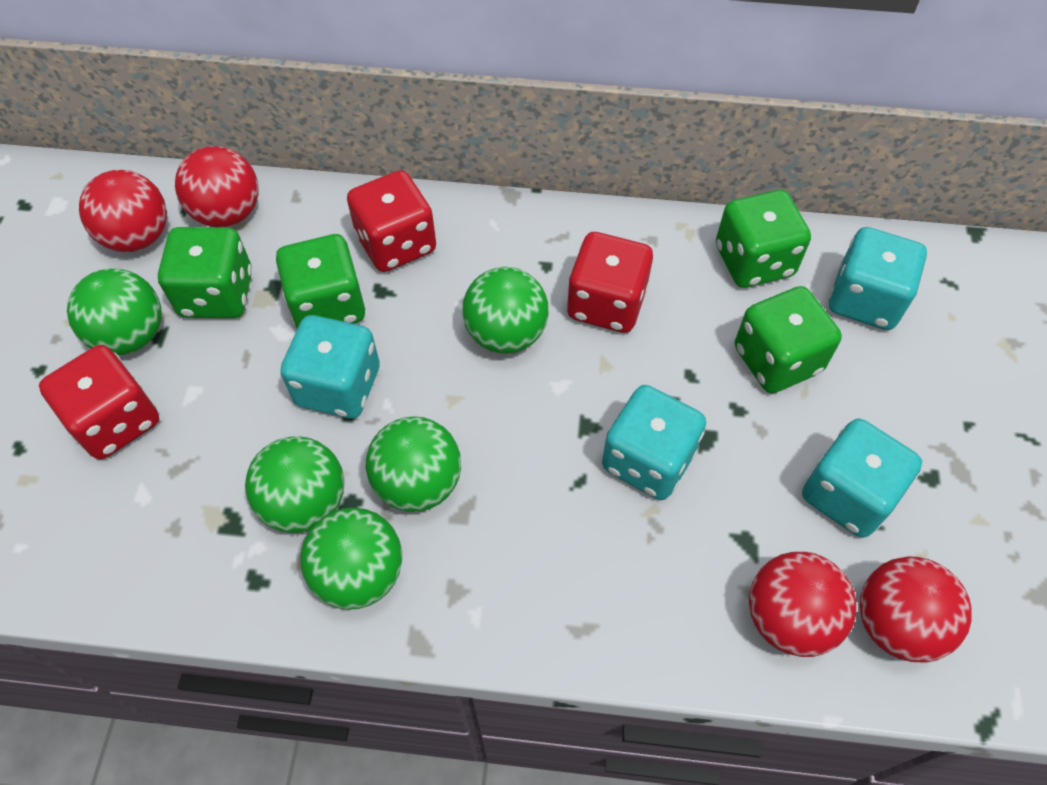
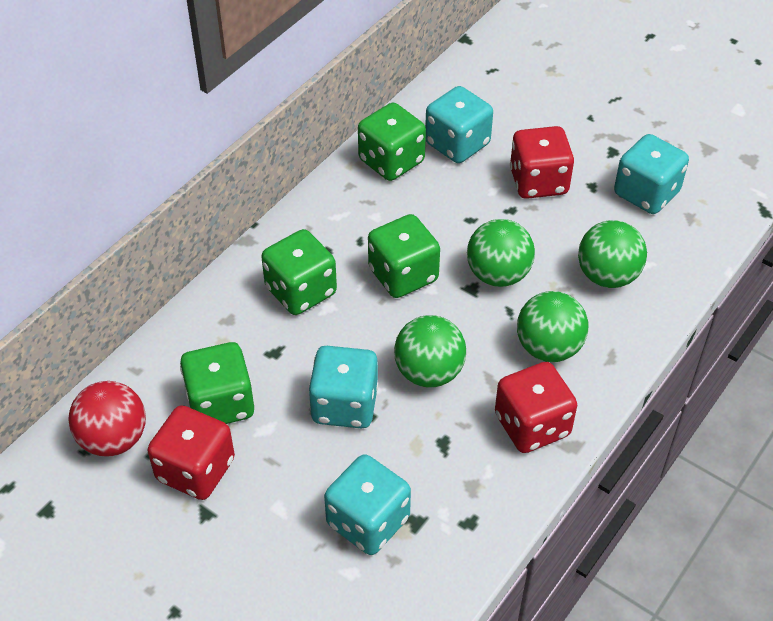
green ball: [67,268,162,355] [245,436,344,533] [300,508,402,610] [366,416,461,512] [462,267,548,354] = 5 -> [394,315,466,388] [467,219,535,287] [517,291,588,362] [578,220,647,288] = 4
red ball: [79,170,167,252] [175,146,258,227] [749,552,856,657] [860,557,972,663] = 4 -> [68,381,146,457] = 1

